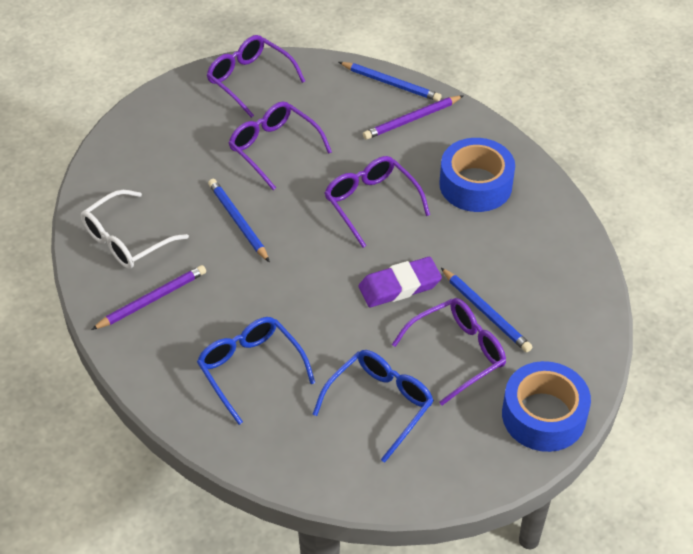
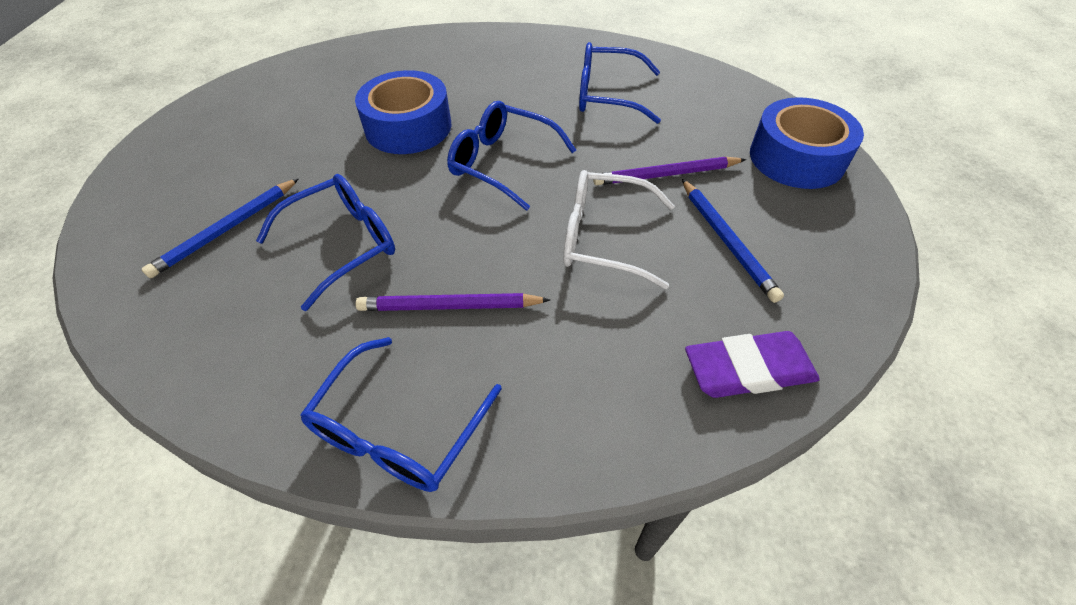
blue glasses: [197,317,315,425] [313,350,434,463] = 2 -> [256,174,395,311] [300,337,502,492] [447,101,576,211] [579,42,661,124] = 4
blue pencil: [208,179,270,262] [339,62,442,102] [441,268,532,352] = 3 -> [142,178,299,278] [682,179,784,303] = 2
purple glasses: [207,35,305,118] [229,101,332,190] [325,156,430,248] [392,298,506,405] = 4 -> none = 0

